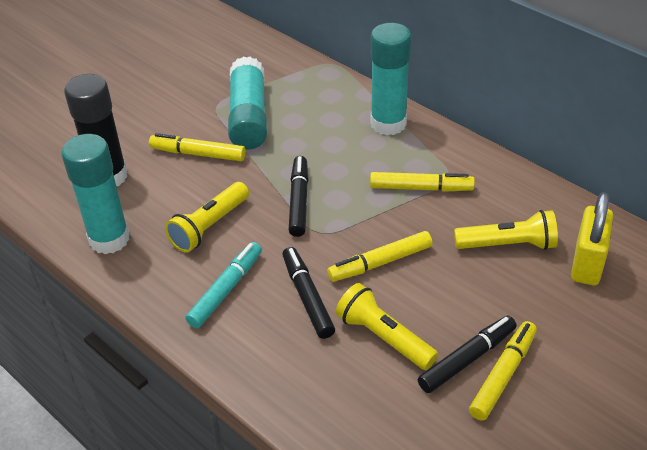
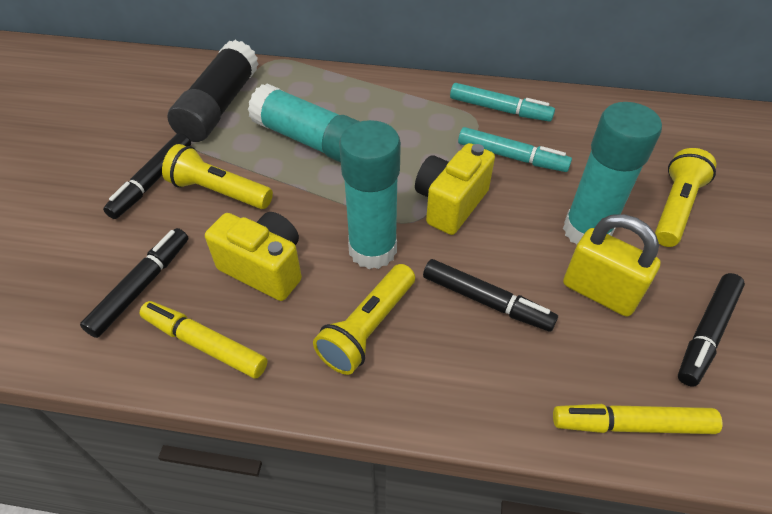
black marker: [282,247,335,339] [289,156,309,237] [418,316,517,393] = 3 -> [80,228,189,338] [103,133,191,219] [423,259,558,332] [678,273,745,387] = 4
turquoise marker: [185,242,262,328] = 1 -> [450,83,555,122] [458,127,572,172] = 2
yellow camera: none = 0 -> [205,212,302,301] [415,143,495,235] = 2
yellow marker: [149,133,246,161] [327,231,432,282] [370,172,475,192] [469,321,537,421] = 4 -> [139,301,267,378] [553,404,722,434] = 2

